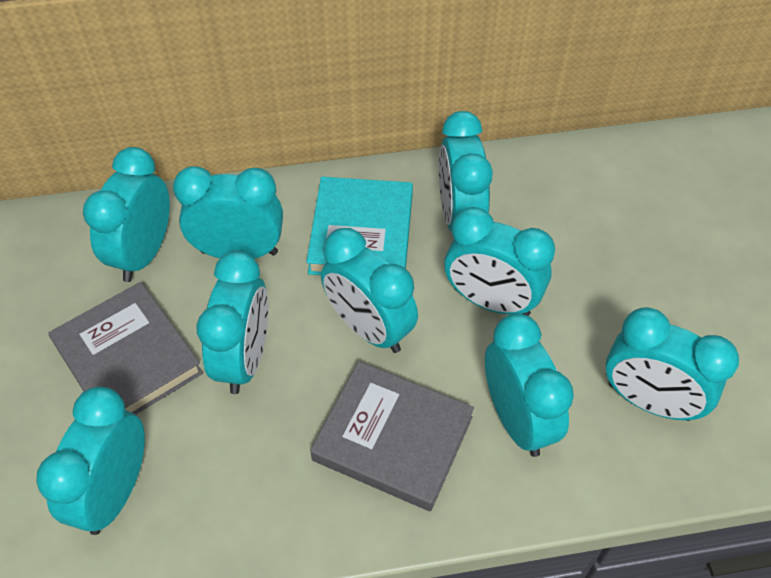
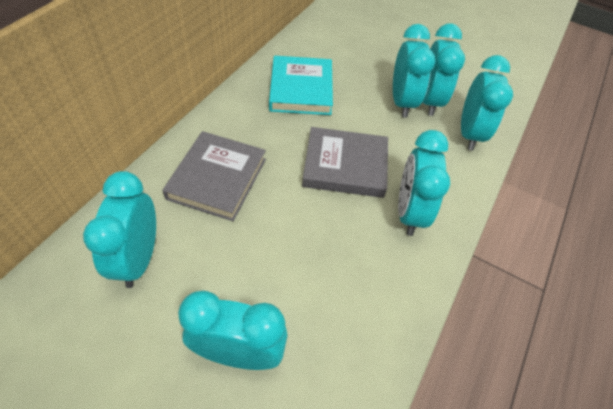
turquoise clock: [36,387,145,535] [83,147,170,282] [173,166,283,259] [196,251,268,394] [321,228,418,353] [439,111,493,232] [444,207,555,316] [485,313,574,457] [605,307,739,421] = 9 -> [83,171,156,288] [178,290,288,370] [393,24,436,117] [398,130,450,236] [423,23,465,116] [461,55,513,151] = 6

